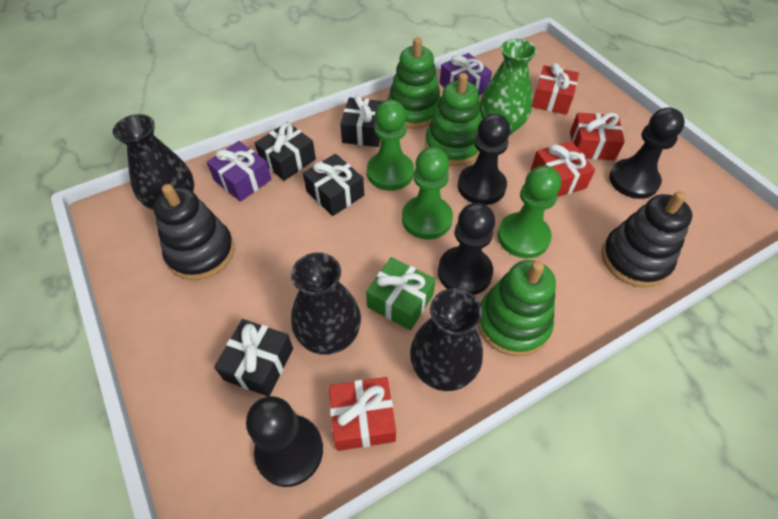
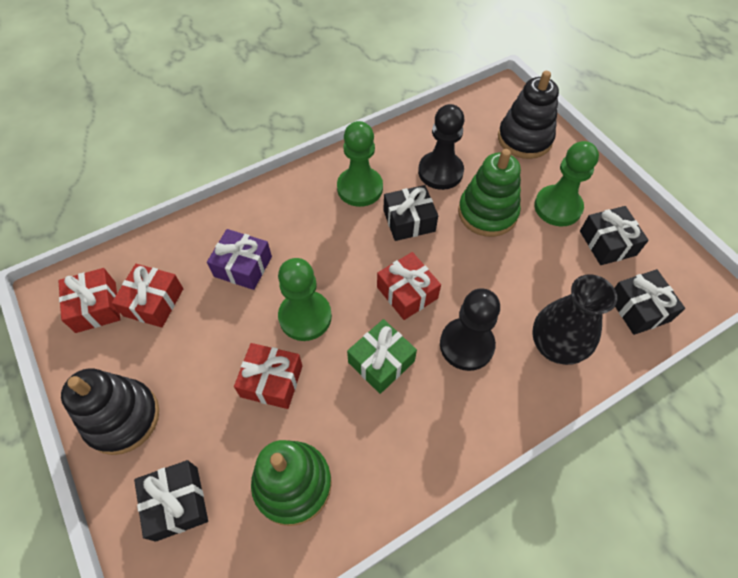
black pawn: [246,396,323,487] [438,203,495,295] [458,114,510,205] [609,107,685,199] = 4 -> [418,104,465,190] [440,288,500,371] = 2
black vase: [113,114,194,211] [291,252,361,355] [410,288,483,391] = 3 -> [532,275,617,365] = 1
green stacking toy: [388,37,441,129] [425,73,482,166] [478,260,556,357] = 3 -> [251,440,332,526] [458,149,521,237] = 2
green vase: [480,39,537,135] = 1 -> none = 0
purple gift: [207,141,272,202] [439,53,492,95] = 2 -> [207,229,272,290] = 1

